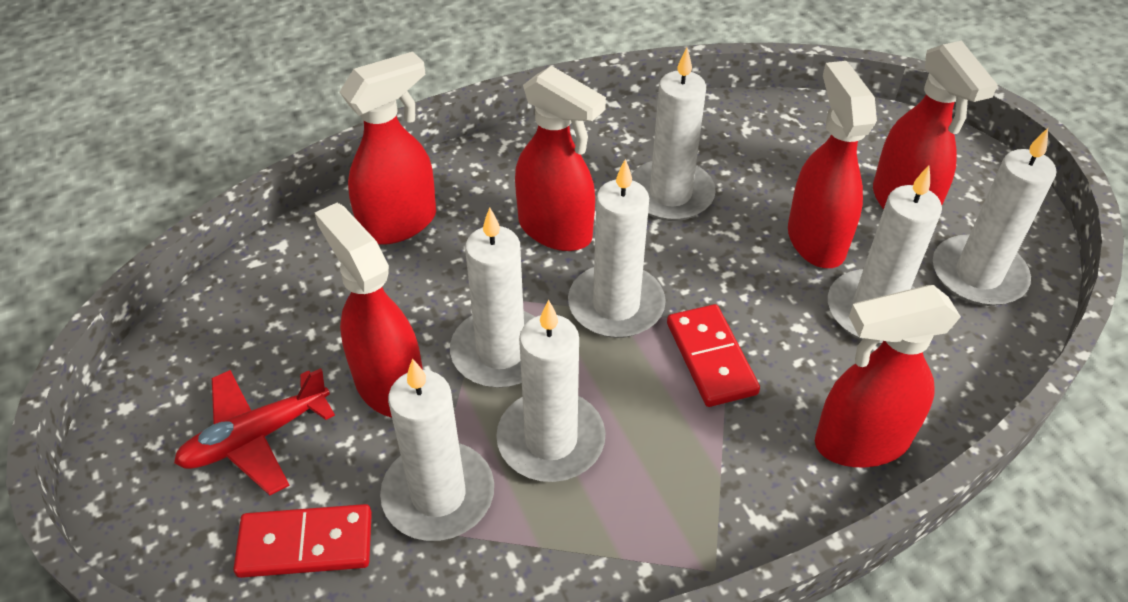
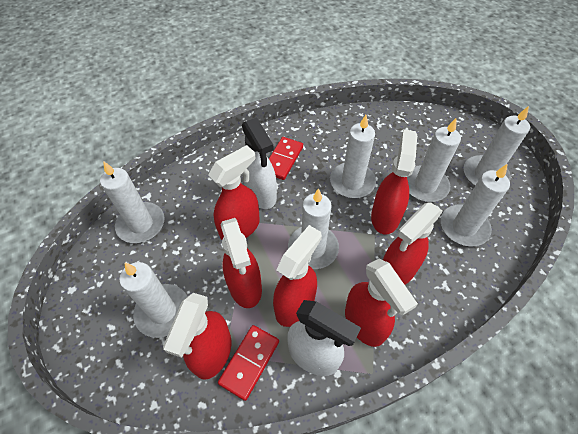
red plane: [174,368,335,495] = 1 -> none = 0
red spray bottle: [315,203,423,417] [340,52,436,245] [515,66,606,251] [788,61,877,268] [815,285,961,467] [873,41,998,210] = 6 -> [163,293,231,380] [208,145,260,240] [221,218,262,308] [273,225,322,327] [345,259,418,347] [371,129,417,235] [383,203,443,285] = 7
white spray bottle: none = 0 -> [242,117,277,209] [287,300,361,376] = 2

